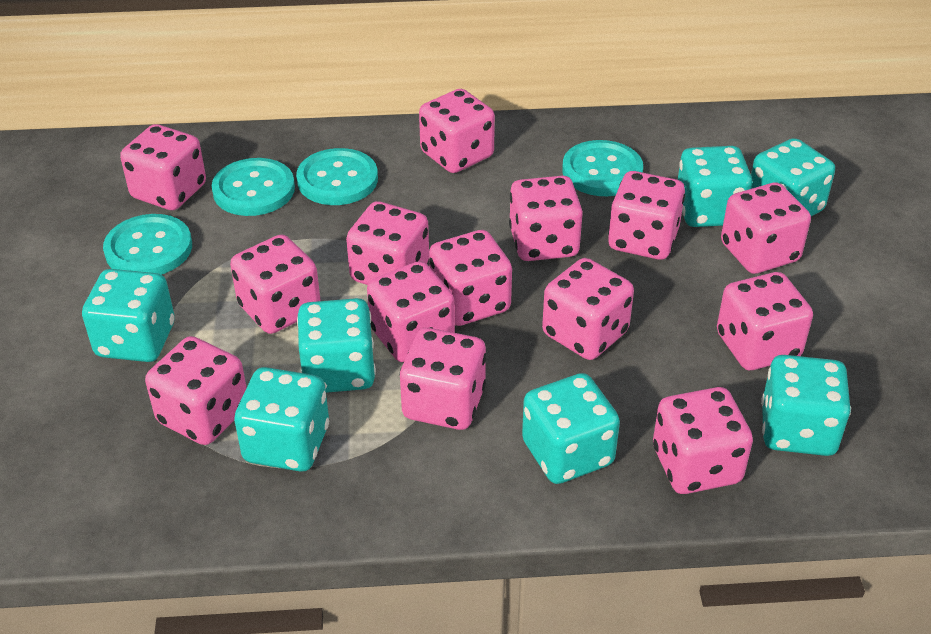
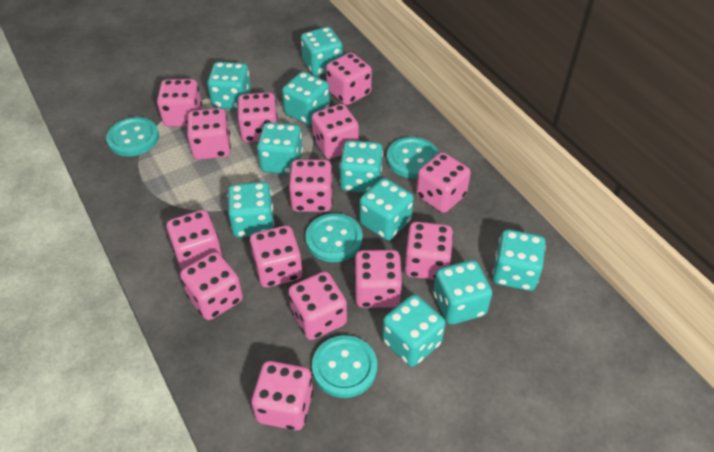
turquoise dice: [82,269,175,362] [234,367,329,472] [297,298,376,393] [522,373,620,484] [678,146,752,227] [751,138,835,216] [761,355,851,456] = 7 -> [207,62,251,110] [227,182,274,238] [257,122,303,174] [282,72,330,125] [301,27,343,76] [339,140,383,193] [359,178,414,240] [382,294,445,367] [433,260,492,325] [492,229,546,291] = 10

